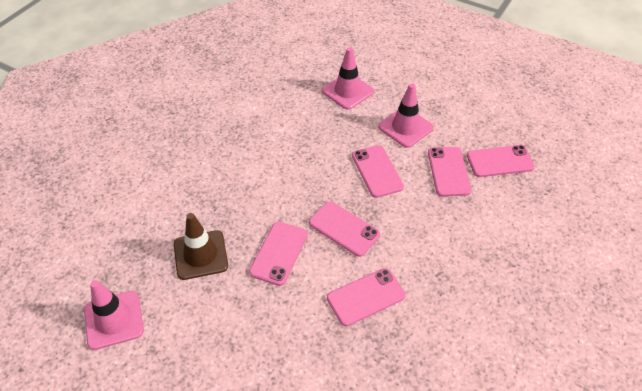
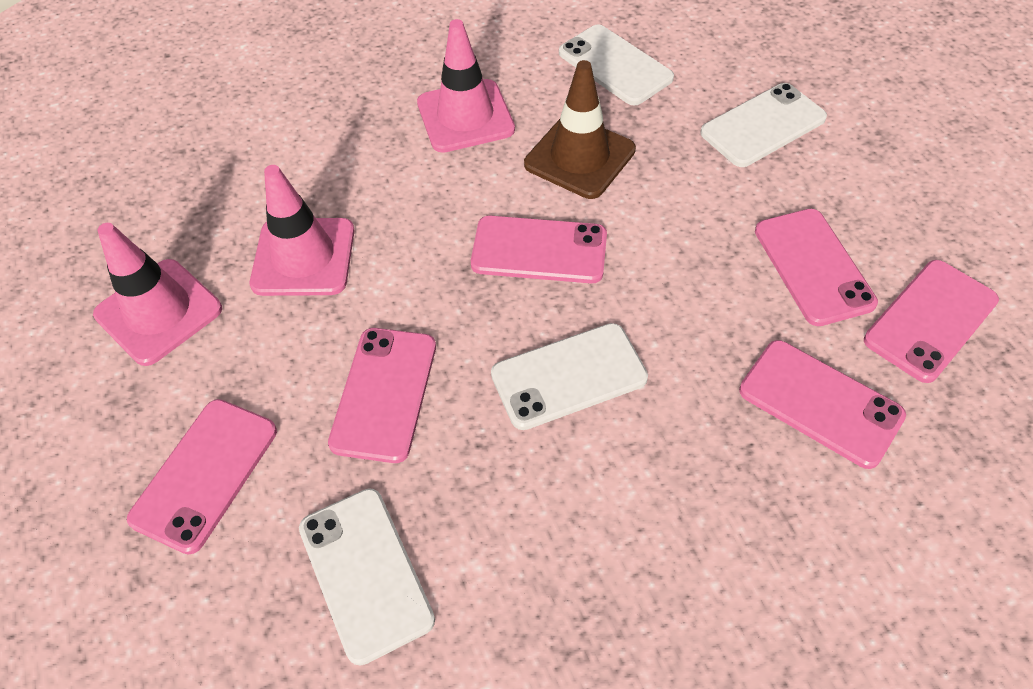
white phone: none = 0 -> [299,488,435,665] [491,323,648,430] [559,24,674,105] [700,83,827,167] = 4

